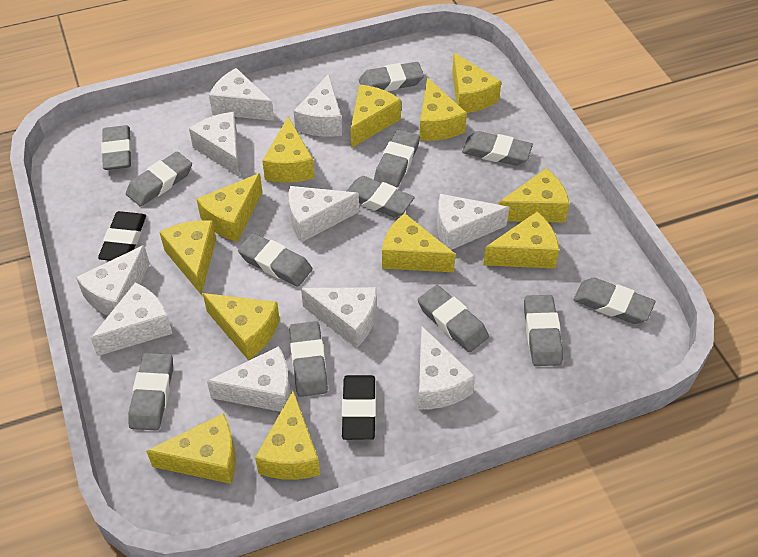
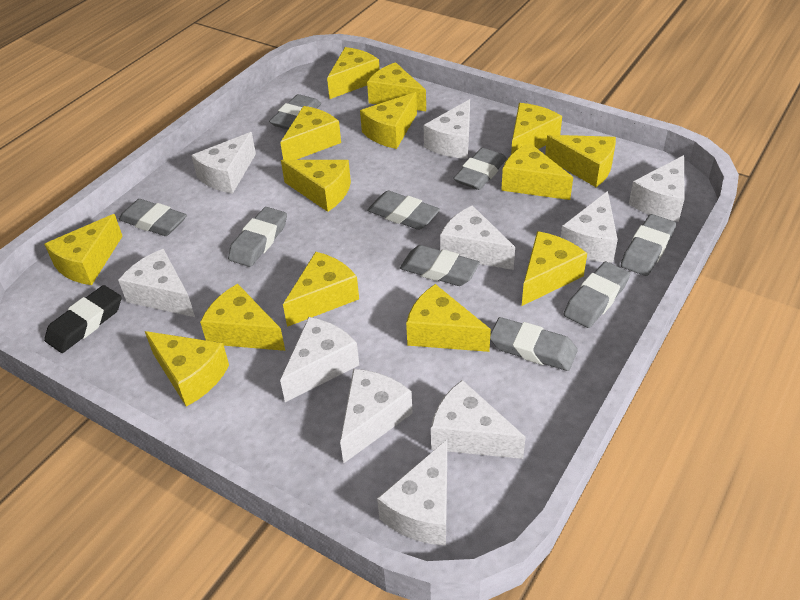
black eraser: [98,211,146,261] [342,375,376,440] = 2 -> [44,285,122,353] = 1
grey eraser: [101,125,132,170] [126,152,192,207] [128,353,173,431] [238,233,312,287] [289,321,328,397] [347,176,415,218] [359,62,424,91] [374,130,420,187] [418,285,489,352] [462,131,533,166] [524,295,563,366] [574,278,655,324] = 12 -> [119,199,187,236] [228,207,287,267] [269,94,321,130] [367,191,440,230] [400,245,480,286] [453,148,507,190] [490,317,577,371] [564,262,630,328] [621,214,676,276] = 9
yellow cheese: [146,413,236,484] [160,220,216,295] [197,173,263,242] [203,293,280,360] [255,391,320,480] [262,117,314,183] [351,84,401,148] [382,213,456,272] [420,77,467,141] [452,53,502,113] [483,212,559,269] [498,168,570,223] = 12 -> [44,214,122,285] [145,331,229,407] [200,284,285,351] [280,106,341,160] [281,160,351,212] [283,252,359,327] [327,47,380,99] [360,92,417,149] [367,62,426,111] [406,284,491,352] [501,143,573,200] [511,103,562,154] [522,231,587,306] [545,135,616,187] = 14

